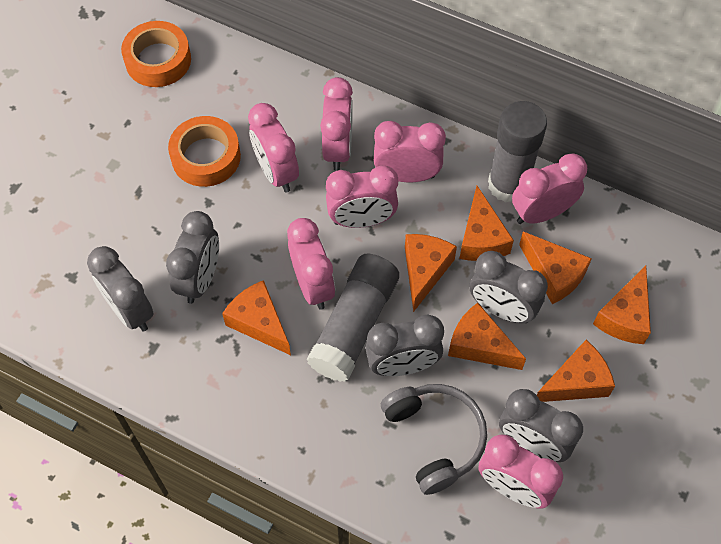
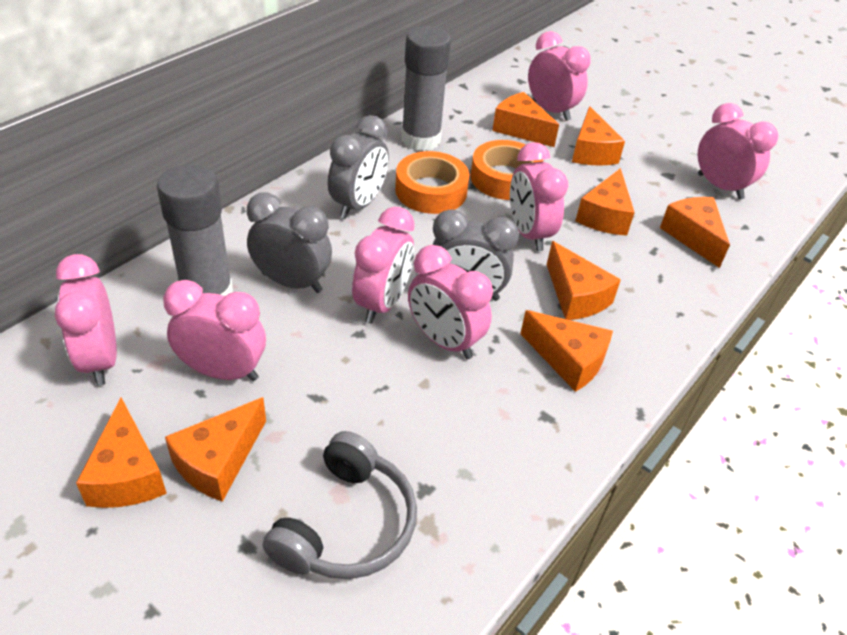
grey clock: [87,246,154,332] [166,211,219,304] [365,315,444,376] [470,251,548,323] [499,389,583,462] = 5 -> [247,192,332,293] [328,115,389,219] [433,209,519,301] = 3
orange cheese: [222,280,291,355] [405,234,457,312] [448,303,526,370] [459,186,514,261] [519,232,592,304] [537,340,615,402] [593,265,651,344] = 7 -> [76,398,167,508] [165,397,266,502] [492,92,559,147] [520,310,613,392] [547,241,621,320] [572,106,625,165] [576,168,635,236] [660,197,730,268] = 8

